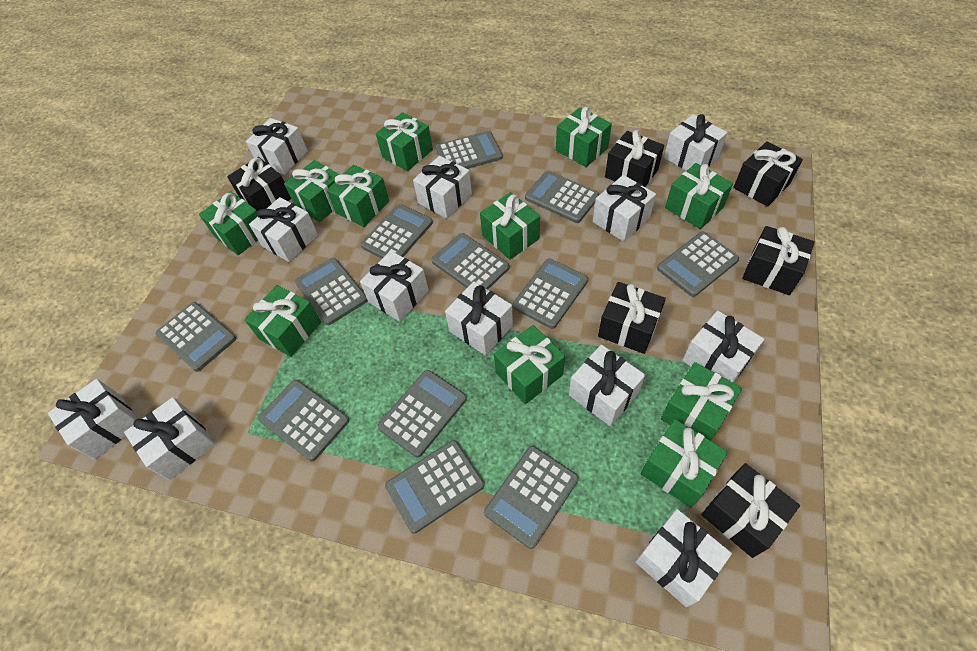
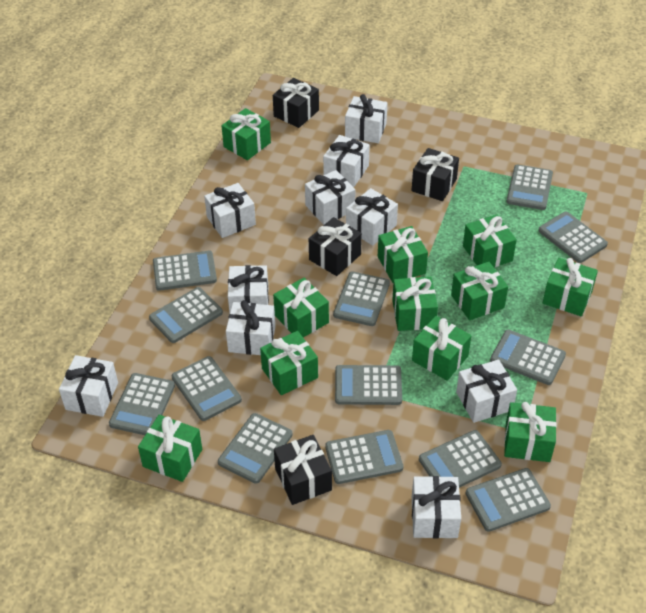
black gift: [227,157,291,212] [598,282,666,354] [605,130,664,187] [701,463,800,558] [733,141,803,207] [742,226,815,295] = 6 -> [273,78,319,128] [274,435,332,505] [309,217,362,276] [412,148,459,201] = 4
grey calculator: [155,302,236,372] [258,380,349,461] [295,258,368,325] [361,204,433,259] [378,370,467,457] [385,440,484,534] [431,233,510,290] [436,131,503,169] [484,446,578,549] [512,258,588,329] [525,171,600,223] [657,232,739,297] = 12 -> [109,373,175,435] [149,287,223,343] [153,251,217,291] [172,356,242,421] [218,413,292,484] [325,430,403,484] [333,271,390,326] [335,365,402,405] [419,430,502,488] [465,468,551,532] [490,330,566,385] [506,164,553,210] [538,212,608,263] = 13
white gift: [48,379,137,459] [124,397,215,480] [246,118,307,175] [249,197,318,262] [360,251,429,322] [413,156,472,219] [445,281,513,356] [569,345,645,426] [593,175,656,242] [635,509,732,607] [664,114,728,171] [682,310,765,382] = 12 -> [59,355,118,417] [204,183,256,238] [226,300,276,355] [228,265,269,313] [305,170,355,225] [323,135,370,187] [345,94,387,143] [346,188,398,246] [412,476,461,539] [456,360,517,423] = 10

